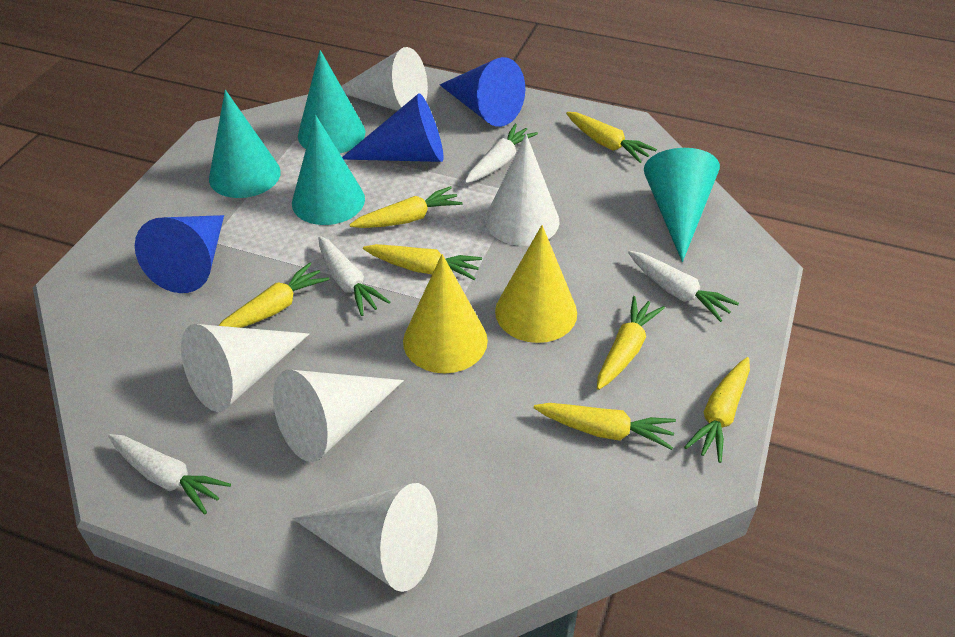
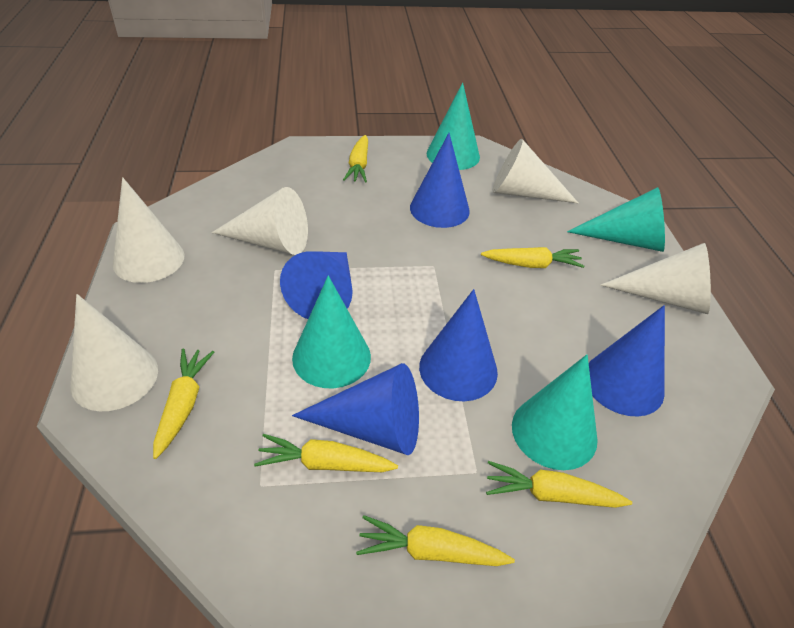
blue cone: [135,215,224,293] [342,93,444,162] [440,57,525,127] = 3 -> [280,251,353,319] [292,363,419,455] [410,133,470,228] [419,289,498,401] [589,305,665,417] = 5
white carrot: [108,434,231,514] [318,236,390,316] [465,124,538,183] [628,251,739,322] = 4 -> none = 0
yellow carrot: [218,263,329,328] [349,186,463,228] [363,244,482,280] [534,403,676,450] [566,112,657,163] [597,296,665,390] [684,357,750,463] = 7 -> [153,348,214,459] [254,434,398,472] [343,135,368,182] [356,515,515,566] [481,247,584,268] [486,461,632,508] = 6
yellow cone: [403,254,488,373] [495,225,577,343] = 2 -> none = 0

